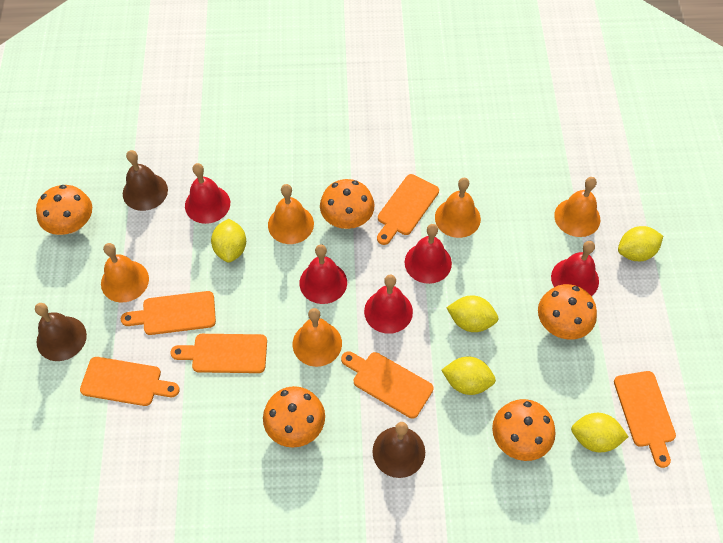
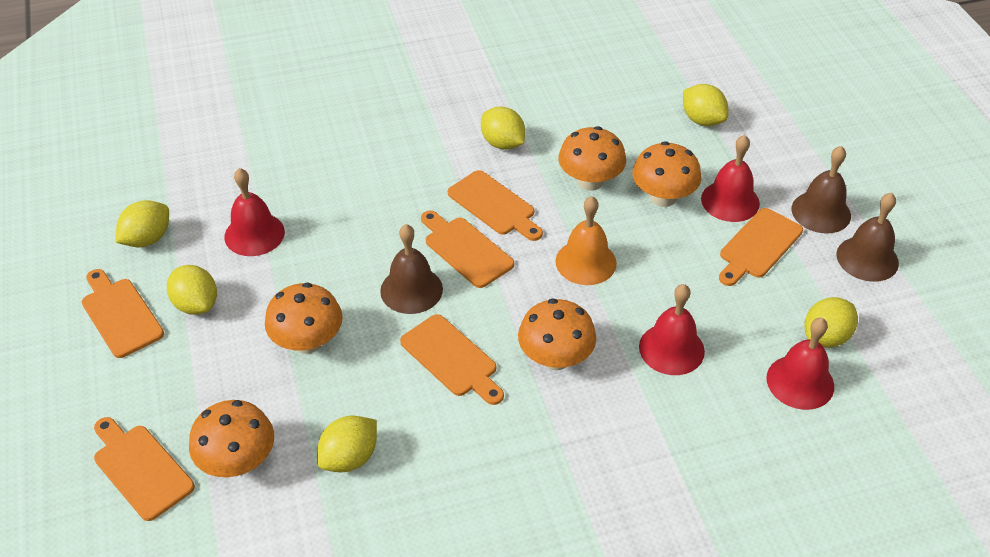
orange bell: [101,243,149,303] [268,184,314,244] [293,308,342,367] [435,178,481,238] [554,177,600,237] = 5 -> [555,196,617,285] = 1
red bell: [185,163,230,224] [300,244,347,304] [364,274,413,334] [405,224,452,284] [551,241,599,296] = 5 -> [225,168,285,256] [639,284,705,375] [701,135,760,222] [767,318,834,410] = 4
yellow lemon: [211,219,246,262] [441,357,496,395] [446,296,498,332] [571,413,629,452] [618,226,663,261] = 5 -> [115,200,169,247] [167,265,217,315] [317,416,377,472] [481,107,525,150] [683,84,729,126] [804,297,858,348] = 6

